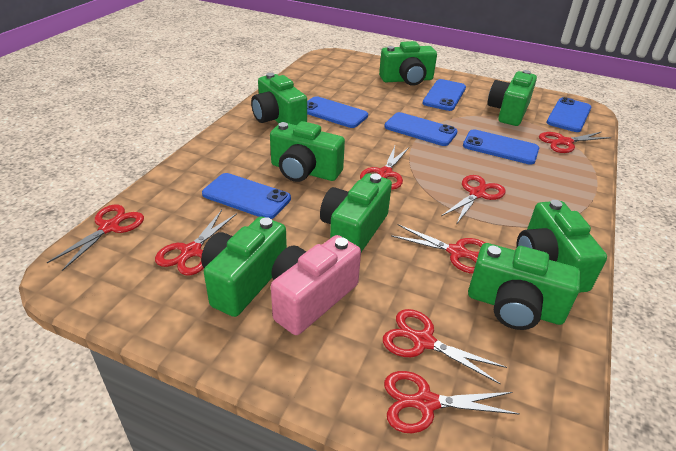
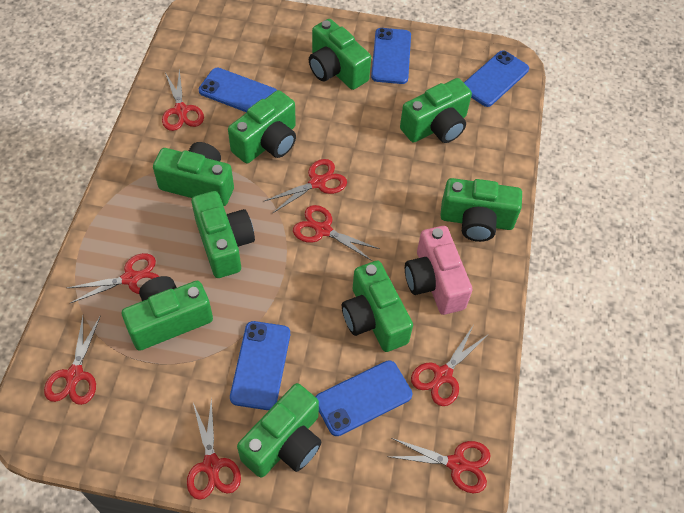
blue phone: [202,173,291,219] [307,96,368,128] [384,112,458,146] [422,79,466,111] [463,129,539,165] [547,97,591,132] = 6 -> [199,68,277,112] [230,321,290,410] [316,360,412,436] [371,28,411,84] [464,51,529,107] = 5
green camera: [201,216,287,317] [251,73,307,125] [270,121,345,182] [320,173,392,252] [379,41,437,86] [468,243,581,330] [487,70,537,126] [516,200,607,293] = 8 -> [122,276,213,351] [153,142,234,206] [191,191,255,278] [228,90,296,163] [237,383,322,478] [309,19,371,90] [342,261,413,352] [400,78,472,143] [440,178,522,242] = 9

